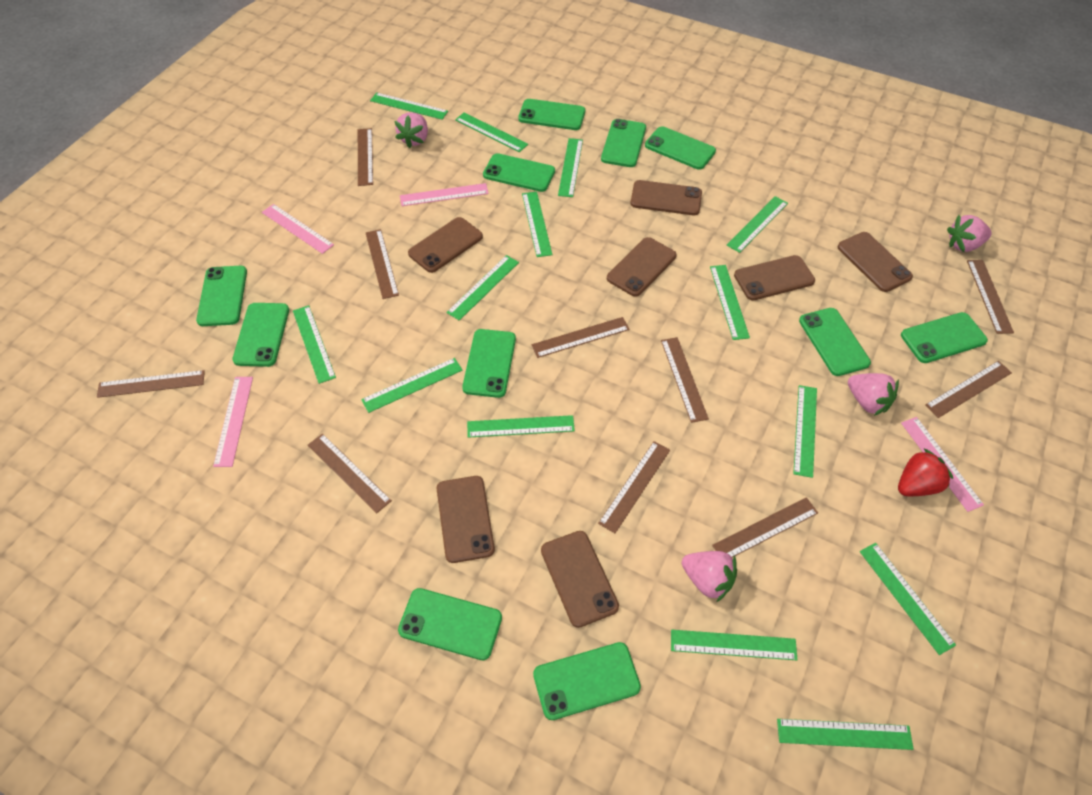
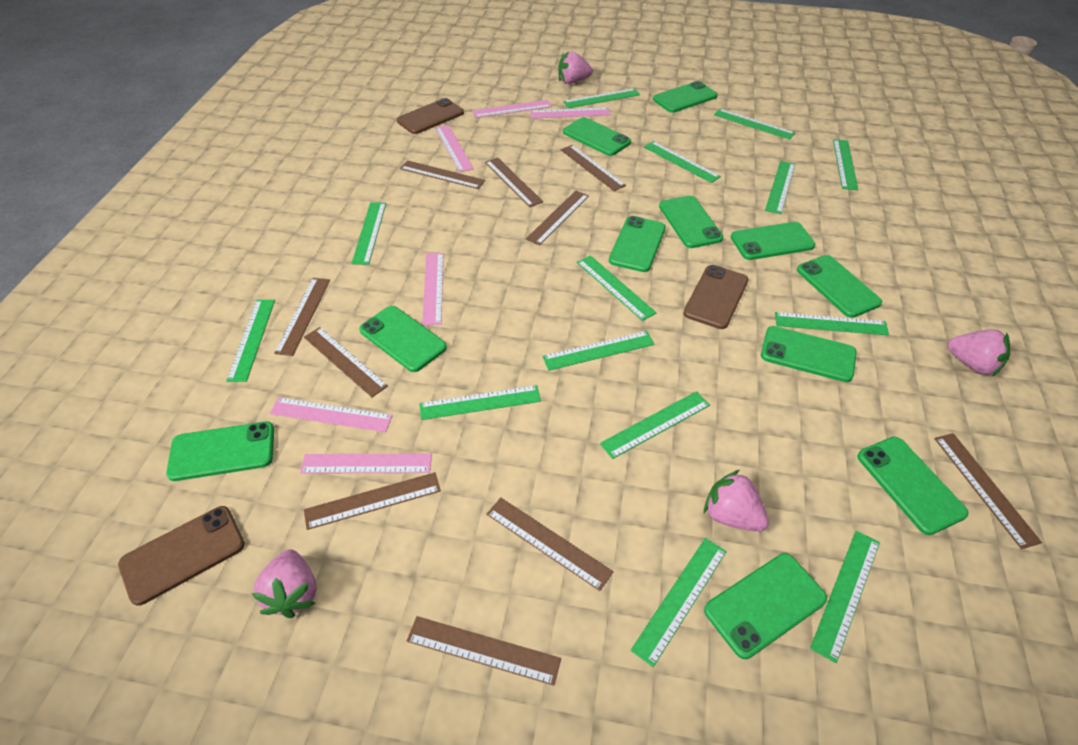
brown phone: [408,217,483,273] [437,476,495,563] [541,531,619,628] [607,237,677,297] [631,180,702,215] [734,255,815,301] [838,232,913,292] = 7 -> [118,506,245,606] [397,98,464,134] [683,265,748,329] = 3
pink ruler: [213,377,253,467] [262,204,334,254] [400,183,489,206] [901,417,984,512] = 4 -> [270,397,393,432] [300,454,432,474] [422,253,443,325] [435,125,474,172] [472,100,552,118] [530,107,611,119] = 6
red strawberry: [898,448,953,496] = 1 -> none = 0

